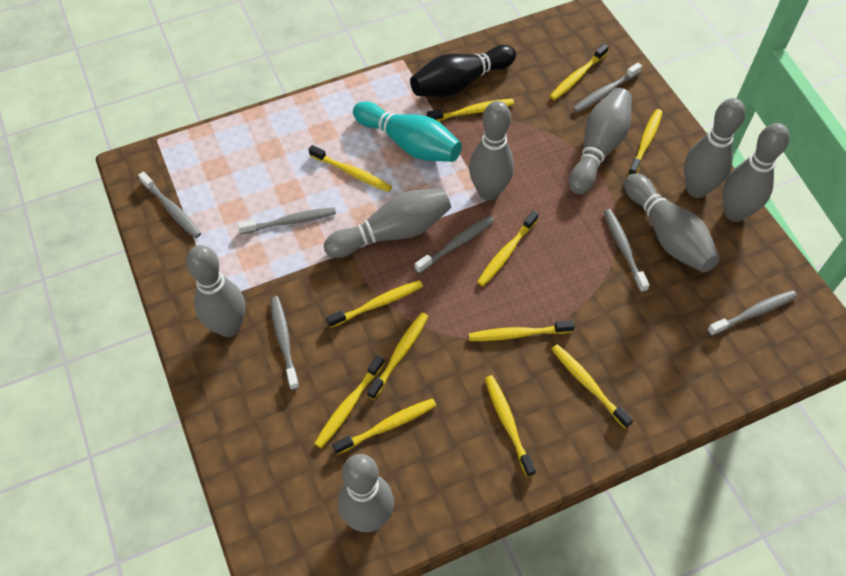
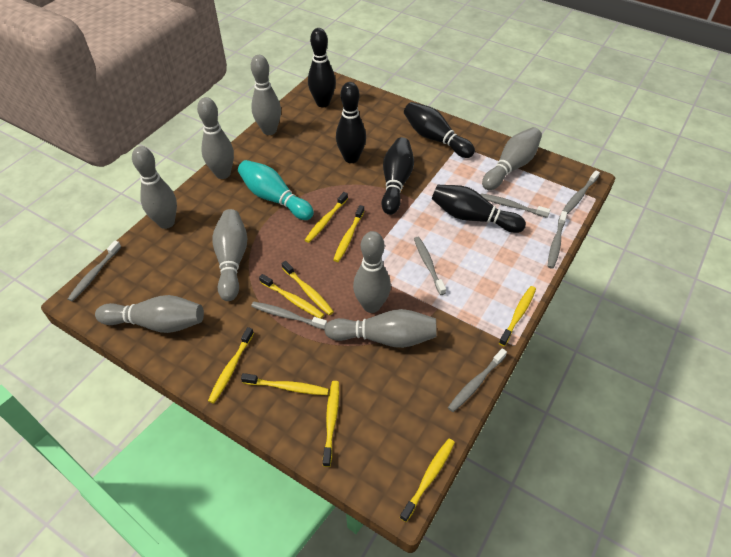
black bowling pin: [410,45,516,97] = 1 -> [308,28,336,107] [336,82,366,163] [381,137,414,215] [404,102,475,158] [432,185,526,233] = 5
yellow toothbrush: [308,145,392,192] [314,355,385,448] [326,280,423,328] [332,398,436,455] [367,312,429,400] [427,99,514,121] [469,320,575,341] [477,211,539,286] [485,375,536,477] [550,44,609,100] [552,344,633,429] [628,109,663,176] = 12 -> [208,327,254,404] [241,373,329,395] [259,274,324,319] [282,261,334,315] [305,192,348,243] [323,381,339,467] [333,205,364,262] [400,439,455,522] [499,286,536,346] = 9

